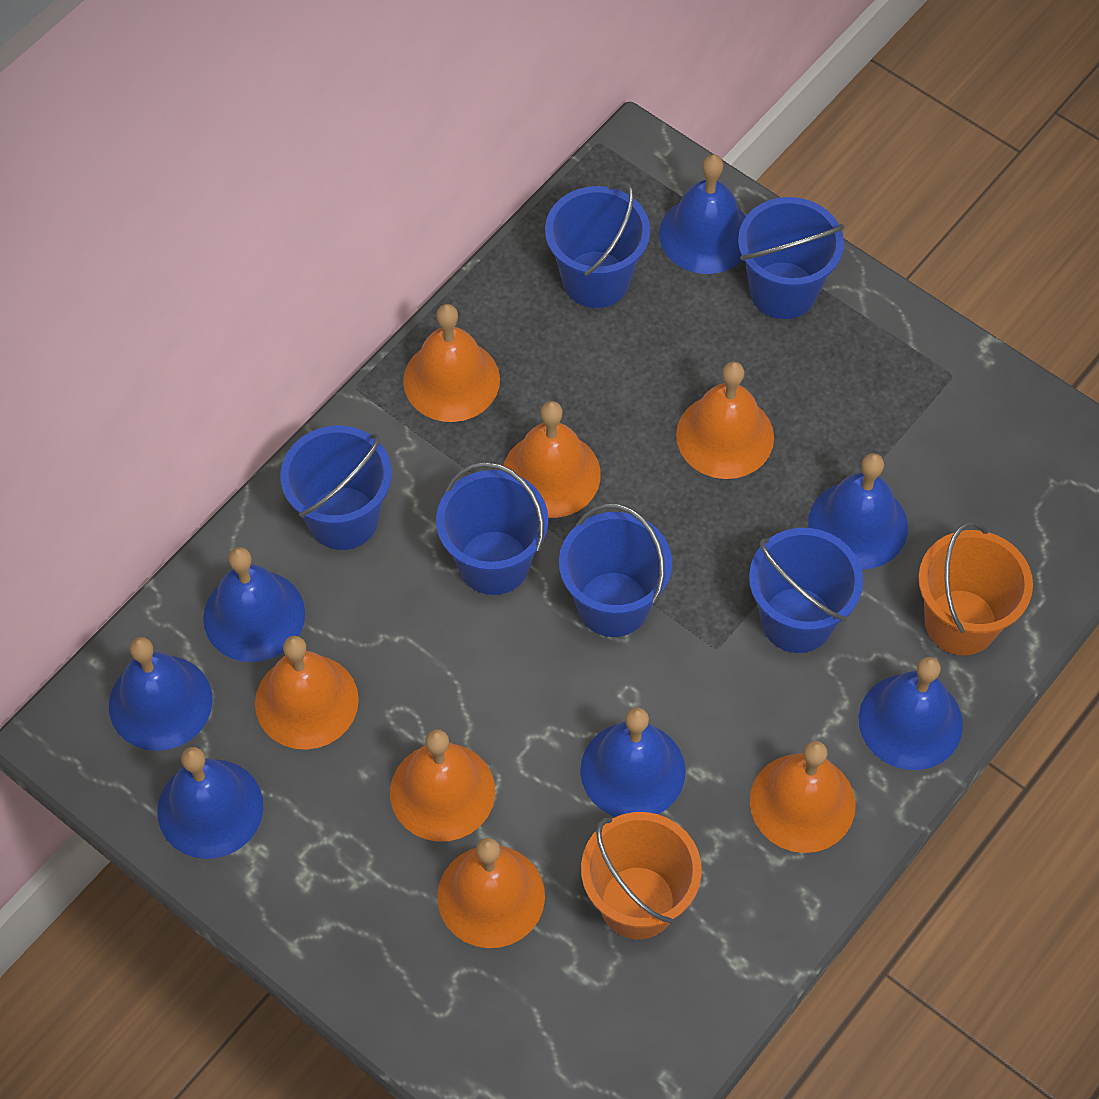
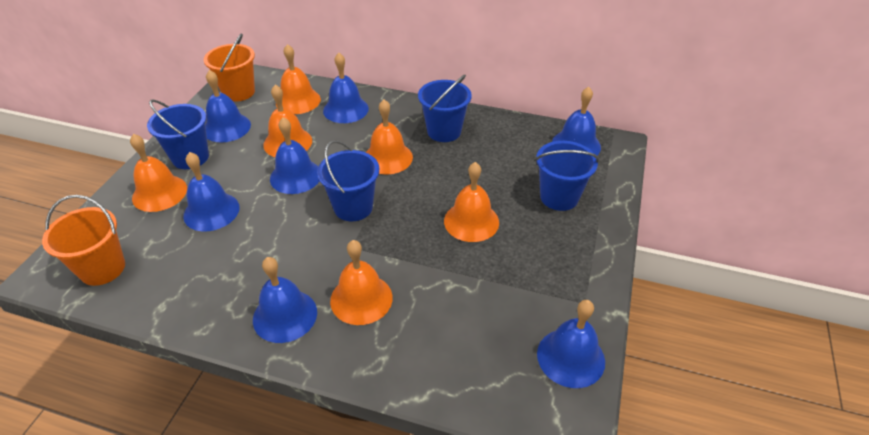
blue bucket: [281,425,392,550] [436,462,548,595] [545,181,650,308] [559,503,672,637] [738,197,844,319] [749,528,863,653] = 6 -> [147,99,209,169] [317,140,379,221] [418,75,472,142] [535,141,600,211] = 4
orange bell: [255,636,359,750] [390,729,495,842] [403,304,500,422] [437,838,545,948] [503,401,601,518] [676,361,774,479] [750,741,856,853] = 7 -> [130,134,187,212] [263,85,312,157] [276,44,321,114] [330,240,393,325] [366,99,413,174] [444,162,499,242] = 6

